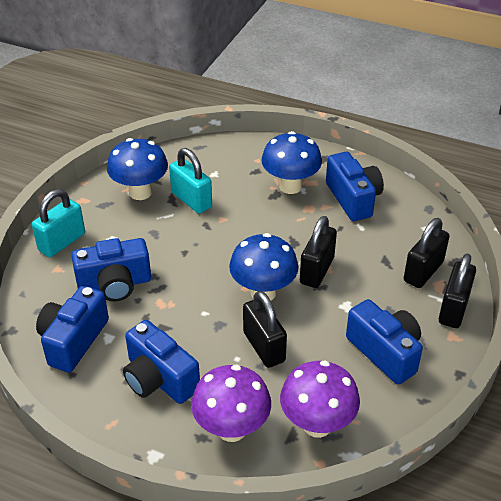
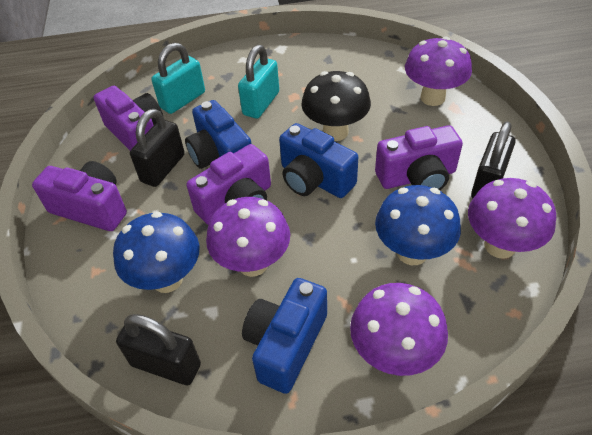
black mushroom: none = 0 -> [302,71,371,141] = 1
black padlock: [243,291,287,368] [300,216,337,288] [404,218,450,288] [439,254,476,328] = 4 -> [116,314,201,385] [130,109,185,187] [471,122,516,198] = 3
blue camera: [36,286,109,373] [71,238,151,302] [123,320,200,404] [326,152,384,221] [346,299,423,385] = 5 -> [185,100,252,169] [242,278,327,394] [279,123,358,198] = 3
blue mushroom: [107,138,168,200] [229,233,298,301] [262,131,322,194] = 3 -> [113,212,200,293] [375,185,461,265] = 2
purple camera: none = 0 -> [32,161,127,231] [94,86,163,150] [187,144,271,225] [375,125,463,190] = 4
purple mushroom: [191,365,271,442] [280,360,360,438] = 2 -> [206,197,290,277] [350,283,448,376] [405,37,472,106] [468,178,556,259] = 4

